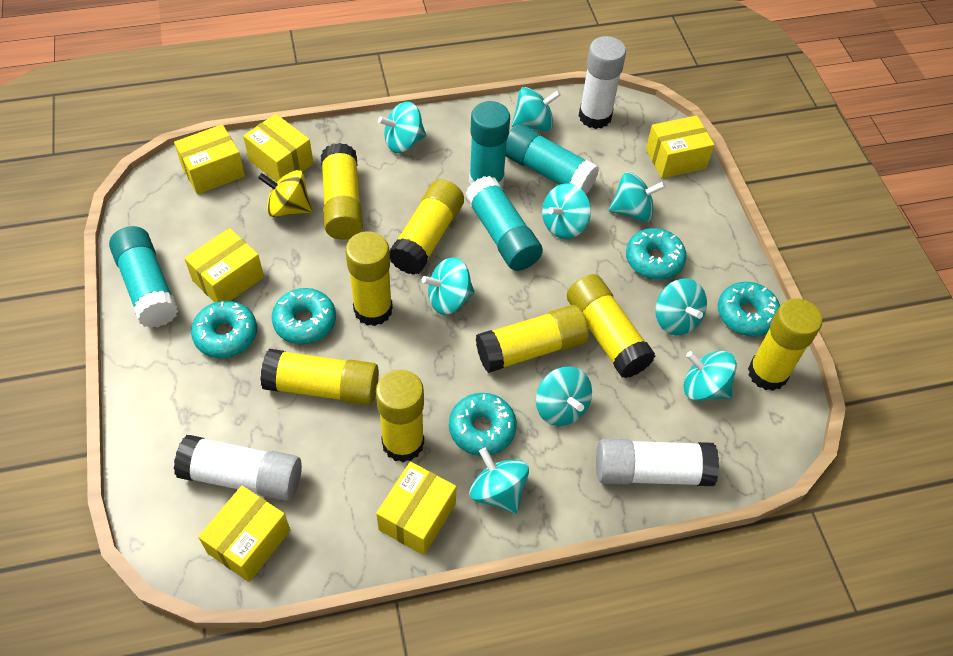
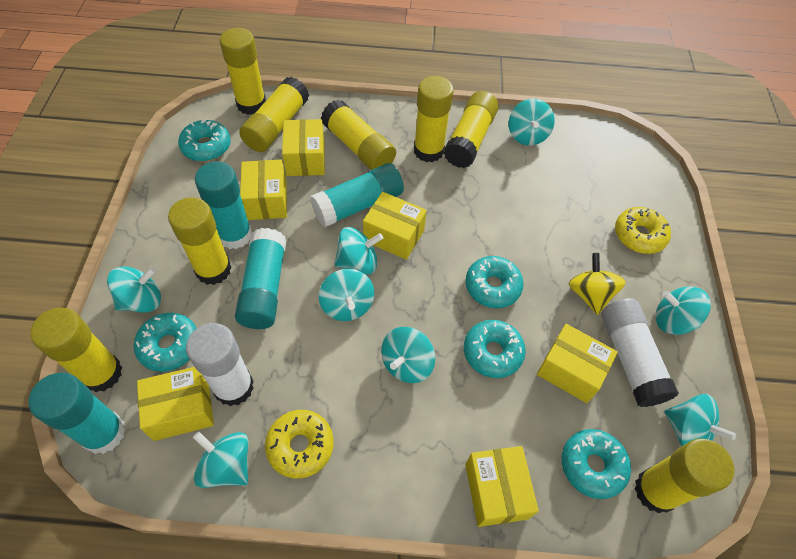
turquoise spinning top: [378,102,426,153] [422,257,475,315] [469,448,529,514] [512,87,561,132] [536,367,592,426] [542,183,591,239] [609,172,665,222] [655,279,707,335] [683,351,737,401] = 9 -> [107,266,161,313] [193,432,248,488] [319,269,374,321] [334,227,383,275] [381,327,435,383] [509,98,555,146] [656,286,711,335] [664,394,736,447] = 8
white glue stick: [174,435,302,501] [579,36,626,129] [596,439,719,486] = 3 -> [186,323,254,406] [601,298,679,407] = 2
yellow donut: none = 0 -> [265,410,334,479] [615,207,671,254] = 2

